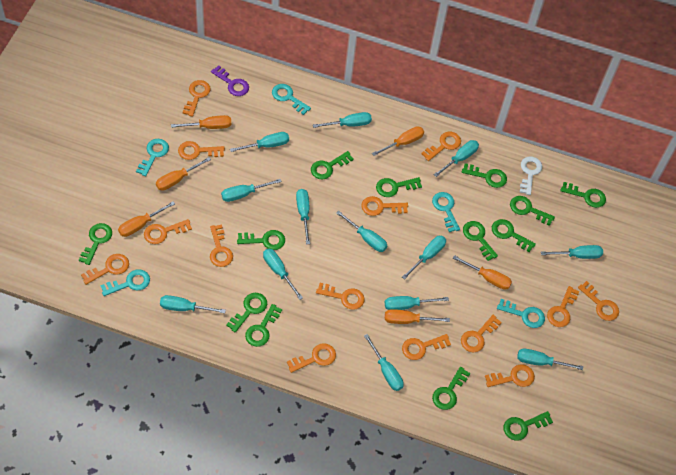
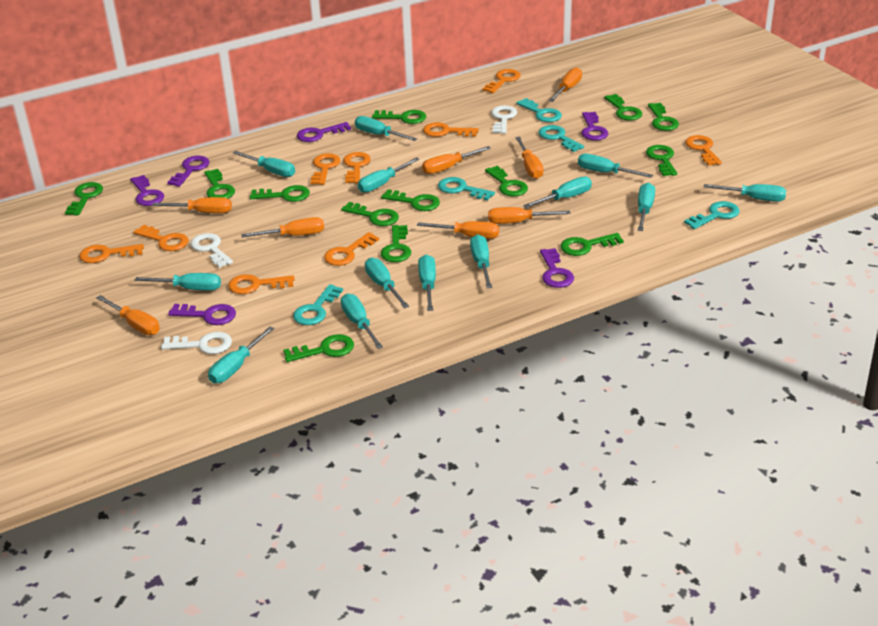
orange key: [81,254,129,285] [144,219,192,244] [178,141,225,160] [182,80,211,117] [210,224,233,267] [287,343,336,373] [316,283,364,310] [361,196,408,216] [402,334,451,360] [421,132,461,161] [461,315,502,352] [485,364,535,387] [547,286,579,327] [578,281,619,321] = 14 -> [79,244,144,263] [134,225,189,251] [228,274,295,294] [310,153,341,185] [324,232,379,266] [343,152,371,183] [423,122,479,137] [483,69,521,93] [685,135,722,166] = 9
orange screwdriver: [118,201,175,237] [156,157,211,191] [171,115,231,129] [372,126,424,156] [385,309,450,324] [453,255,512,290] = 6 -> [96,295,160,335] [152,197,232,213] [241,217,324,238] [417,221,499,239] [422,146,491,174] [488,207,570,224] [515,137,544,179] [549,67,582,102] = 8
purple key: [211,65,249,96] = 1 -> [130,175,164,206] [167,156,210,187] [168,304,236,325] [297,122,351,142] [540,248,574,288] [581,112,608,140] = 6
white key: [520,157,542,195] = 1 -> [161,332,232,354] [190,233,233,268] [491,105,517,134] = 3

